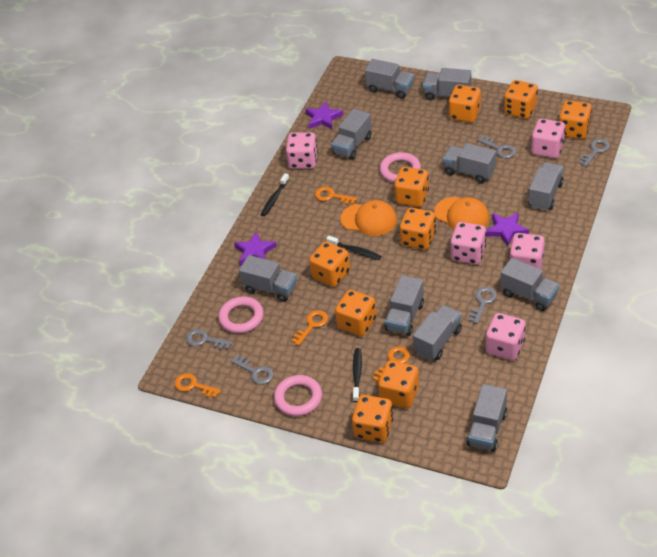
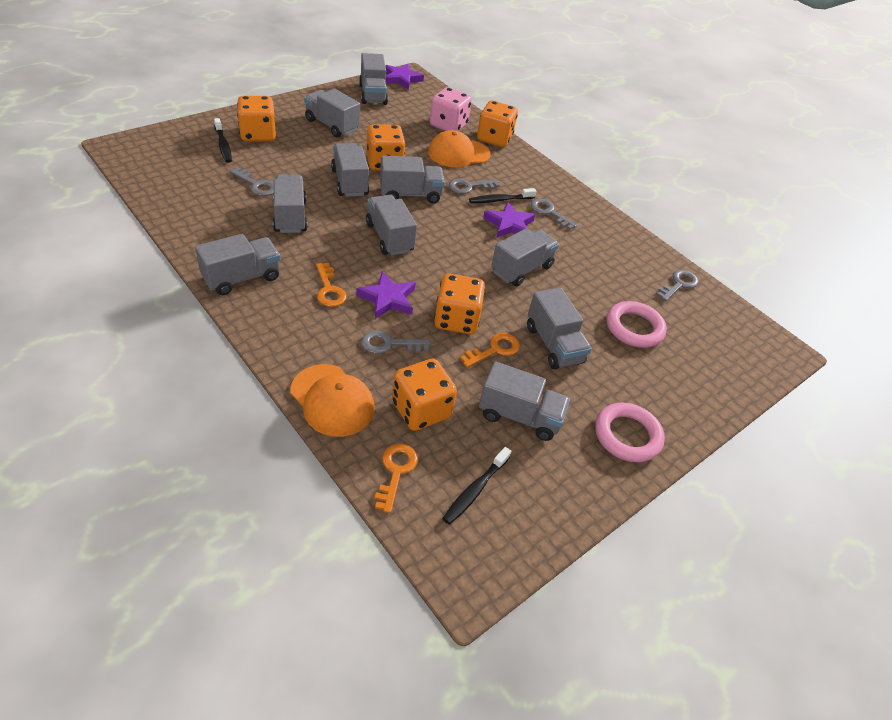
orange dice: [309,242,350,287] [335,290,376,336] [352,395,393,443] [378,361,419,408] [394,167,429,207] [400,208,436,250] [449,85,481,123] [504,80,538,119] [559,100,592,139] = 9 -> [237,96,276,141] [366,124,406,171] [392,359,457,431] [434,273,485,334] [477,101,518,147] = 5
orange key: [175,373,221,398] [291,310,328,346] [315,187,357,205] [373,346,410,383] = 4 -> [316,263,347,307] [375,444,418,513] [460,333,520,368] = 3
pink dice: [286,132,318,169] [451,222,486,265] [486,313,526,360] [509,233,545,269] [531,119,565,158] = 5 -> [430,87,472,131] = 1
pink ring: [218,296,264,333] [274,375,322,416] [380,152,421,183] = 3 -> [595,403,665,462] [607,301,667,348] = 2

